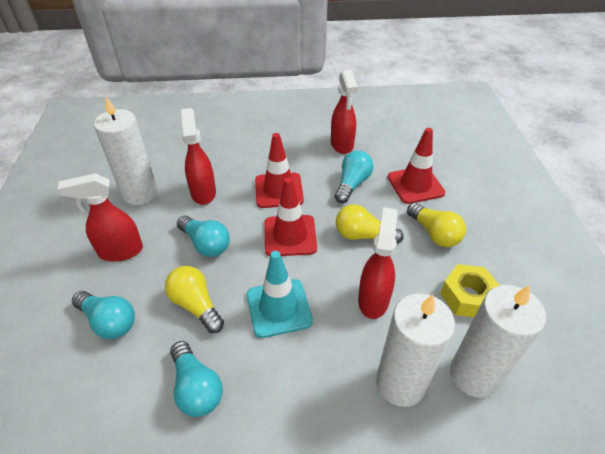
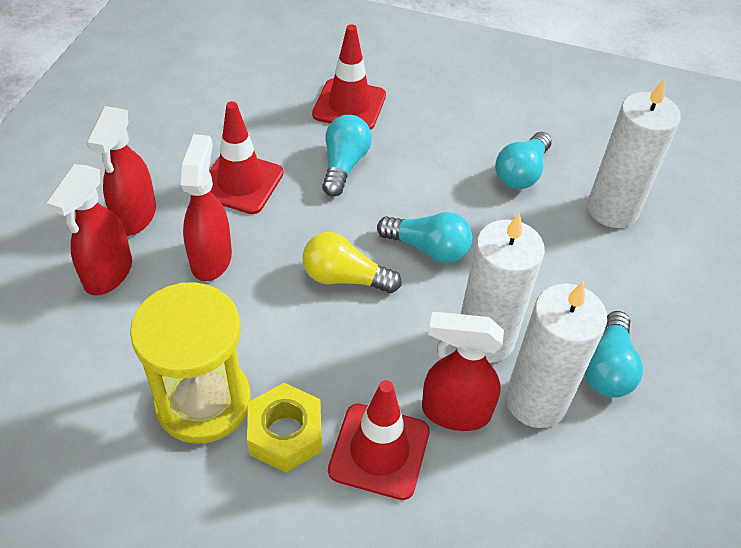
turquoise traffic cone: [247,251,313,338] = 1 -> none = 0
yellow hourglass: none = 0 -> [130,282,251,444] = 1
yellow light bulb: [165,266,224,333] [336,204,403,244] [407,202,466,247] = 3 -> [302,232,402,293] = 1

